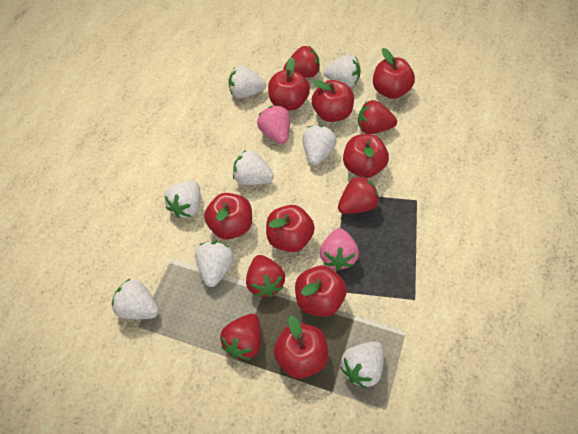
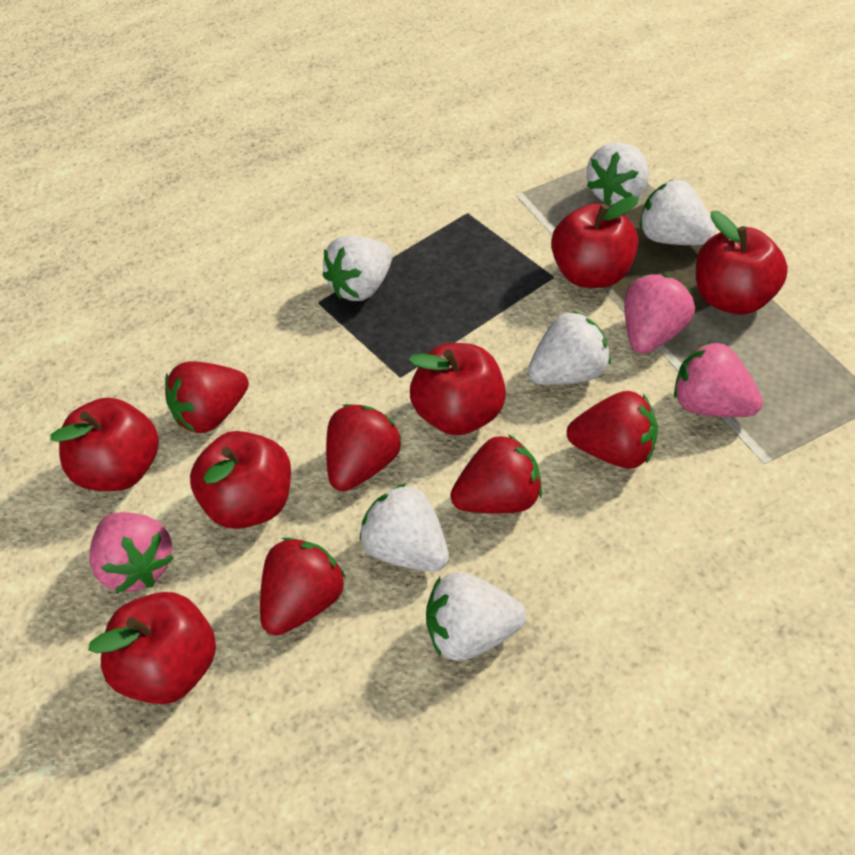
pink strawberry: [257,106,290,144] [320,228,359,271] = 2 -> [90,512,174,593] [624,274,695,354] [674,341,763,417] = 3
red apple: [204,193,252,240] [266,205,315,252] [268,57,310,111] [273,315,328,379] [295,266,347,317] [312,80,354,122] [343,134,389,178] [373,48,415,99] = 8 -> [50,398,159,491] [88,592,216,704] [190,431,291,529] [409,343,506,435] [551,196,639,288] [696,211,788,315] = 6
white strawberry: [112,279,159,319] [164,181,201,218] [195,241,234,287] [228,66,266,98] [233,150,274,185] [302,125,337,165] [323,55,361,87] [340,342,384,389] = 8 -> [323,236,393,301] [360,483,449,572] [426,572,526,660] [528,311,611,385] [587,142,649,205] [640,180,716,245] = 6

